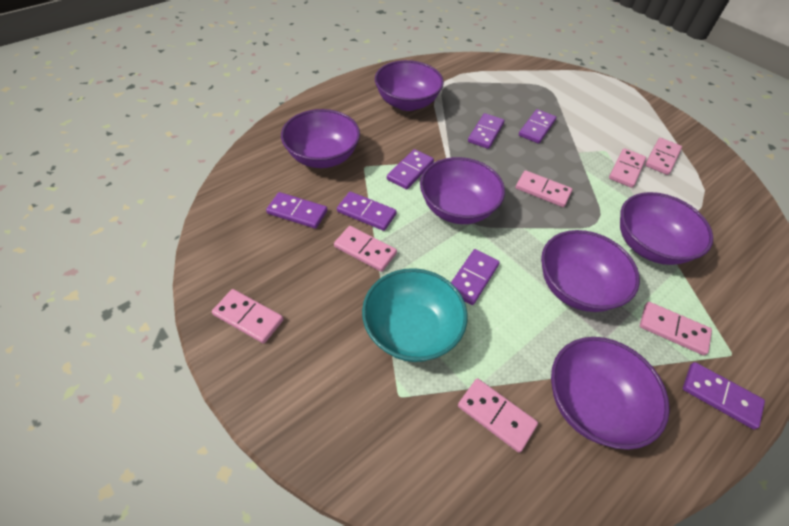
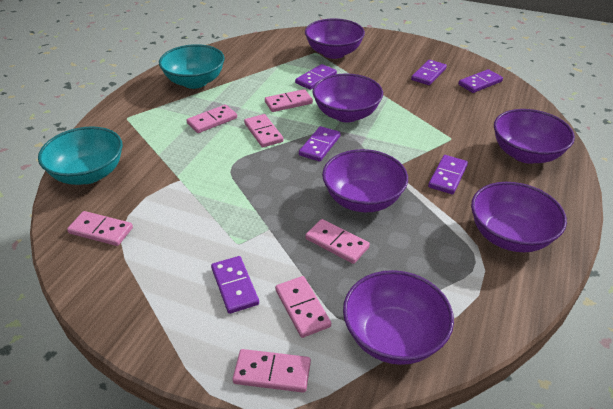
purple domino: [266,192,327,229] [337,192,397,231] [387,149,434,189] [451,249,500,305] [468,113,504,149] [519,109,556,143] [683,362,765,429] = 7 -> [211,256,259,314] [295,64,337,90] [299,126,341,162] [411,60,447,85] [428,155,468,194] [458,69,503,93] = 6
turquoise bowl: [362,268,468,362] = 1 -> [38,127,123,185] [159,44,225,89] = 2

